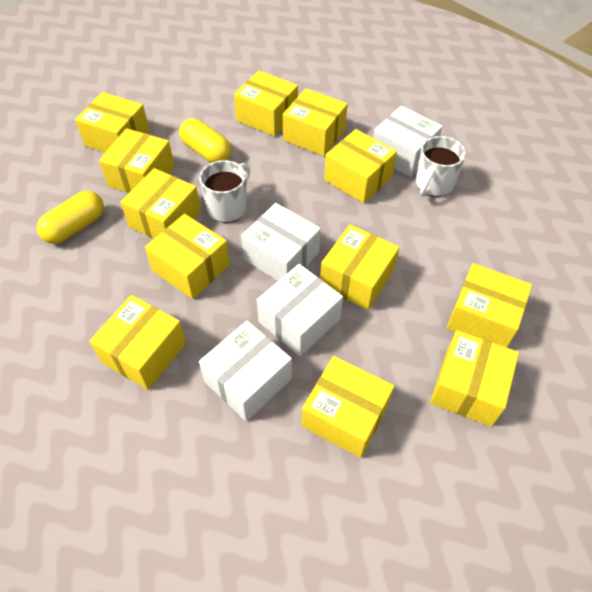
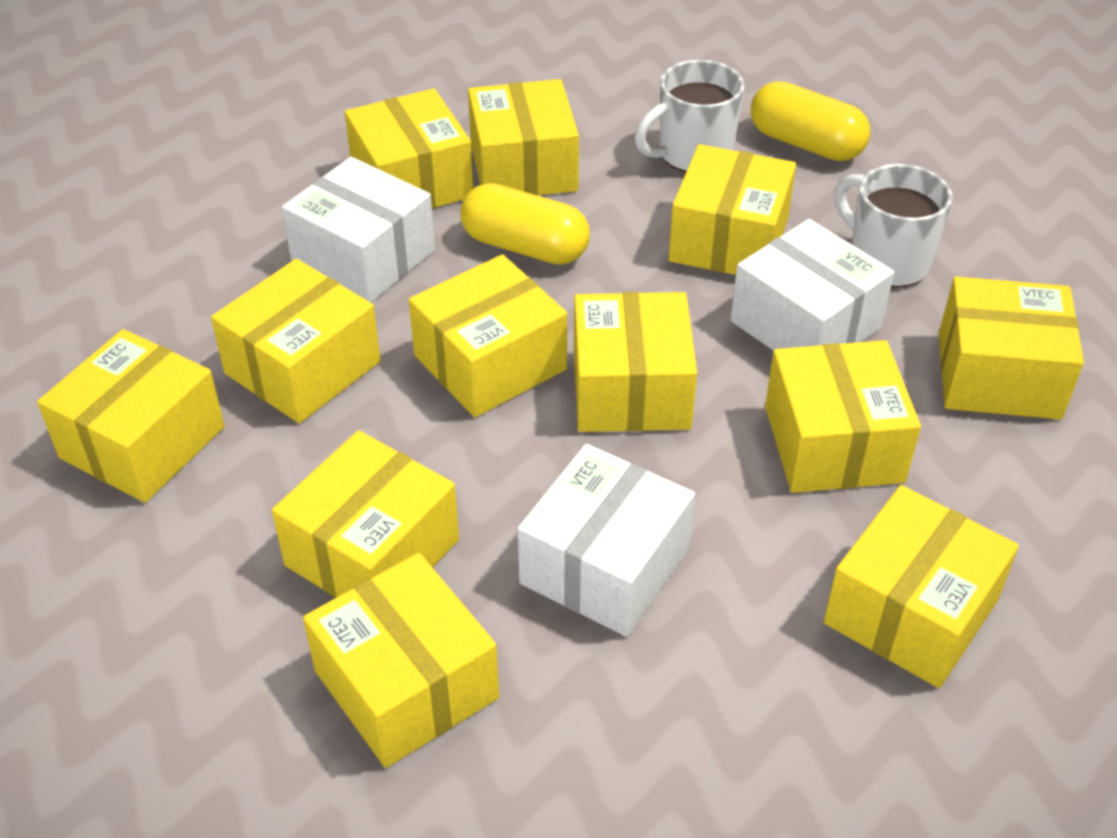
white box: [199,321,292,421] [241,203,321,281] [257,264,343,356] [373,106,443,177] = 4 -> [282,157,435,303] [518,444,695,637] [731,219,894,351] = 3

